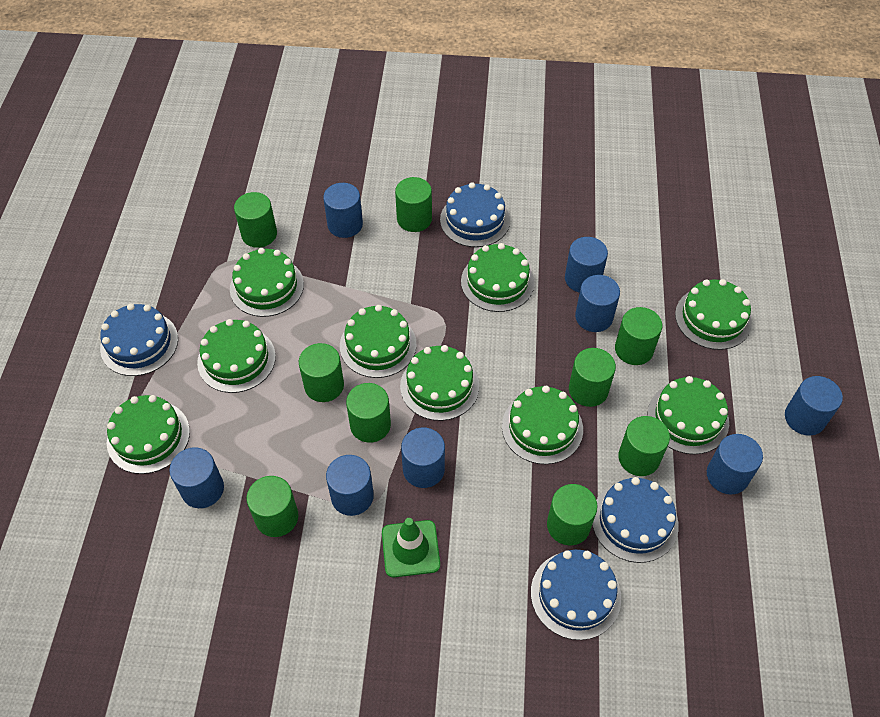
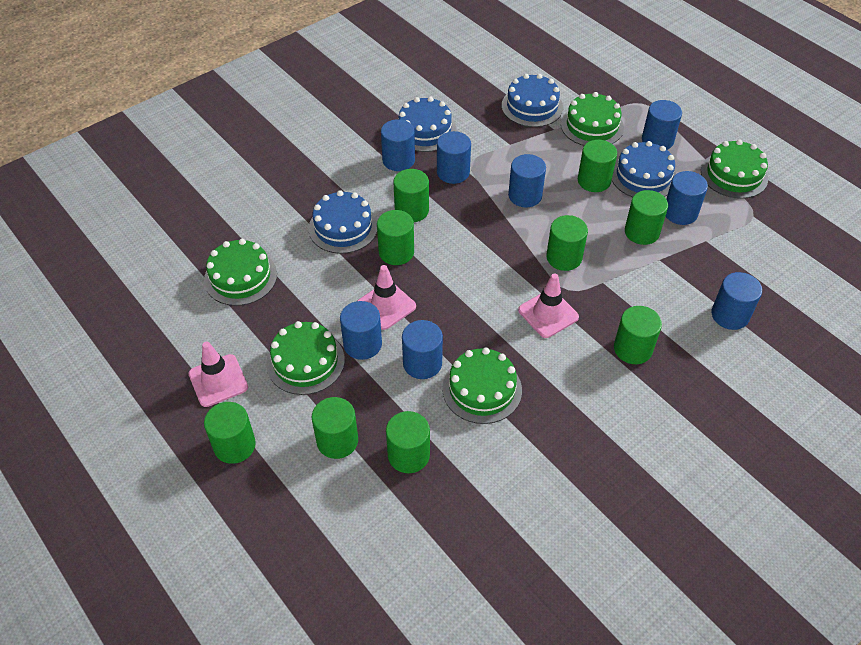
green cake: [107,395,190,474] [197,319,276,393] [230,248,304,317] [340,305,417,378] [400,345,479,421] [461,243,534,312] [502,386,583,464] [648,376,729,454] [675,279,752,350] = 9 -> [204,239,277,306] [266,321,345,395] [442,347,522,424] [561,92,624,146] [701,140,768,199] = 5
green traffic cone: [382,518,440,577] = 1 -> none = 0
pink traffic cone: none = 0 -> [189,342,248,407] [357,265,416,330] [518,273,579,338] = 3

